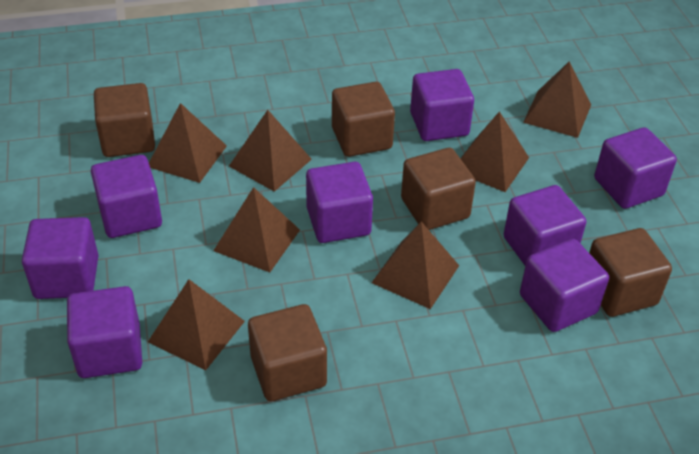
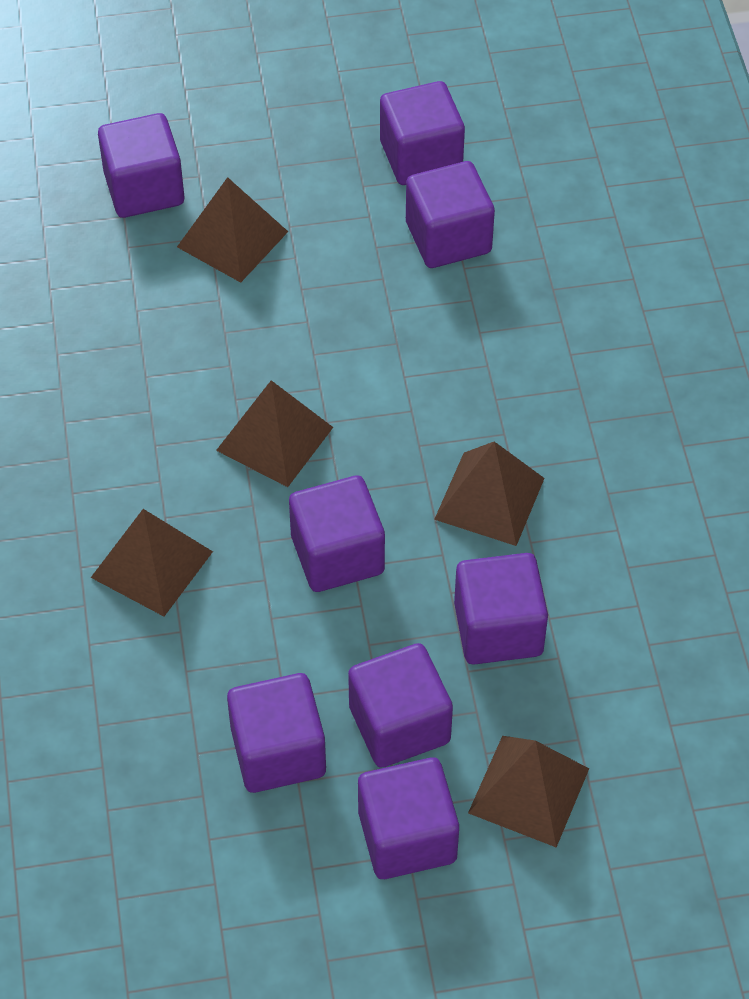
brown cube: [94,83,155,157] [248,304,327,401] [332,82,395,157] [401,148,476,230] [589,228,672,317] = 5 -> none = 0
brown pyramid: [148,279,245,370] [149,103,227,183] [213,187,300,273] [229,110,312,192] [372,222,459,309] [460,111,529,192] [523,62,591,138] = 7 -> [91,509,213,616] [177,177,288,283] [216,380,333,487] [434,441,545,546] [468,736,589,848] = 5

